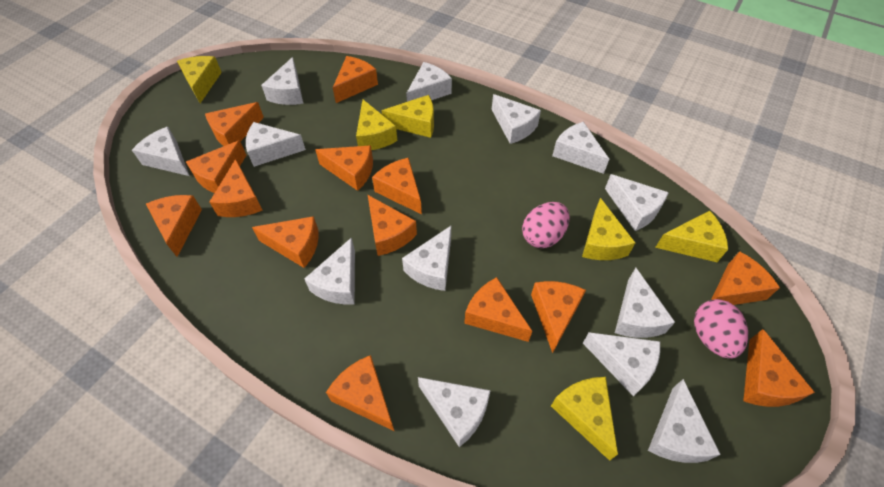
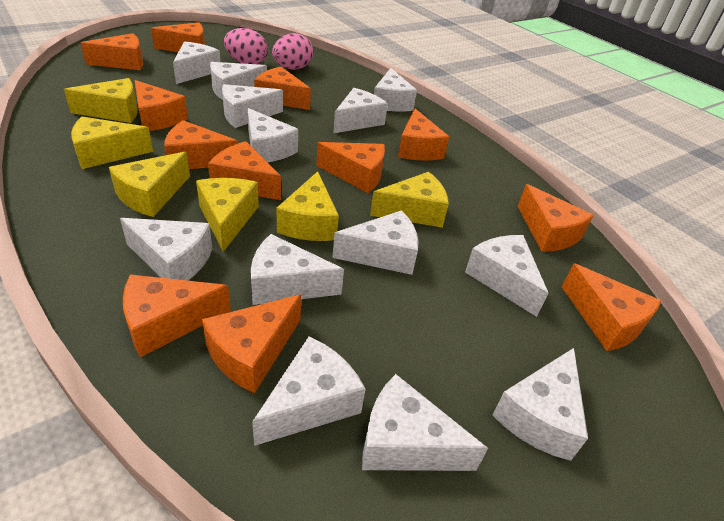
orange cheese: [146,195,202,257] [186,140,246,193] [205,102,264,146] [209,159,263,217] [252,216,319,268] [315,145,373,191] [326,355,394,431] [333,56,378,103] [368,195,417,256] [372,158,422,214] [464,277,532,342] [531,281,586,353] [711,251,780,305] [743,329,815,407] = 14 -> [81,33,143,70] [123,274,231,357] [135,80,188,131] [151,22,205,52] [164,120,238,169] [202,295,301,393] [208,141,281,200] [254,67,311,110] [316,142,385,193] [398,109,449,161] [518,184,594,252] [562,263,661,351] = 12

